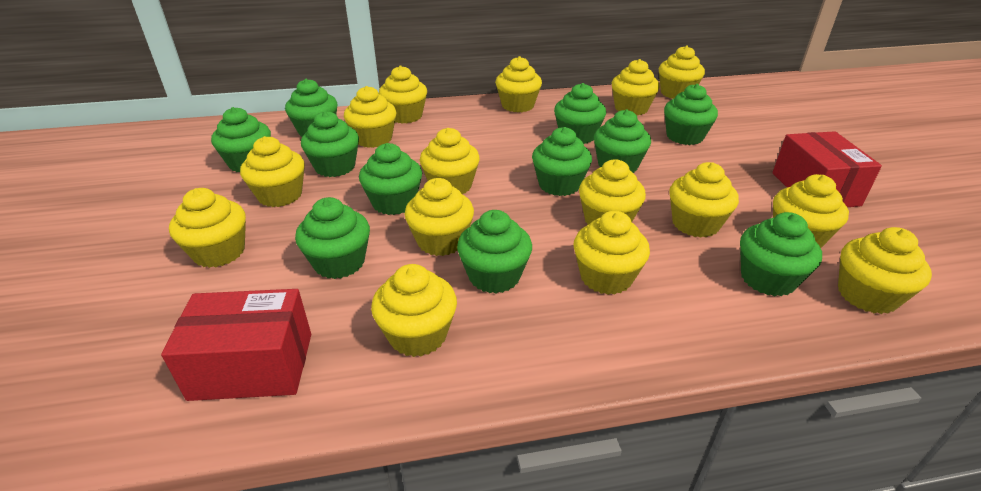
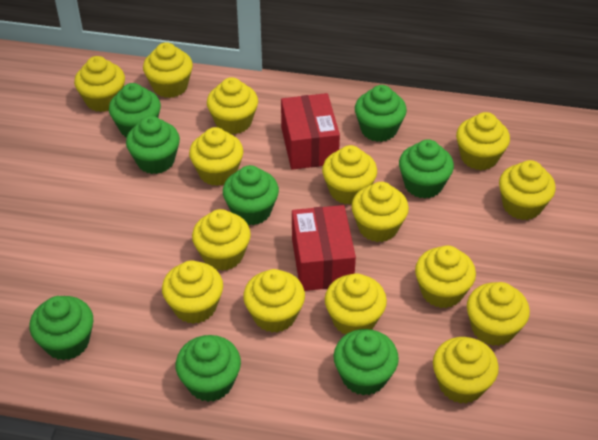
green cupcake: [211,107,271,172] [285,79,338,137] [295,197,370,279] [301,111,359,177] [359,143,422,215] [457,210,532,293] [532,127,592,196] [554,83,606,144] [594,110,651,173] [664,84,718,145] [740,212,822,296] = 11 -> [29,296,93,360] [109,83,161,137] [126,116,180,174] [176,335,241,402] [223,165,279,225] [333,329,399,395] [355,85,407,142] [399,139,454,199] = 8

